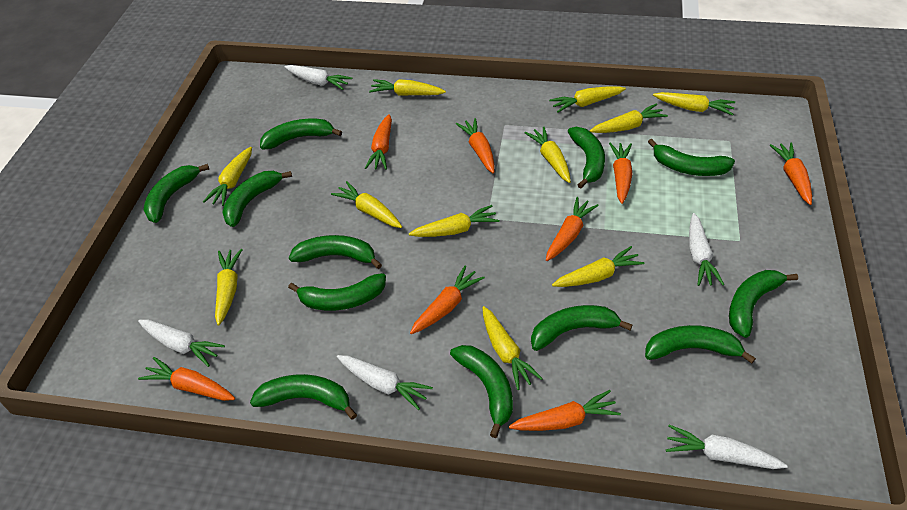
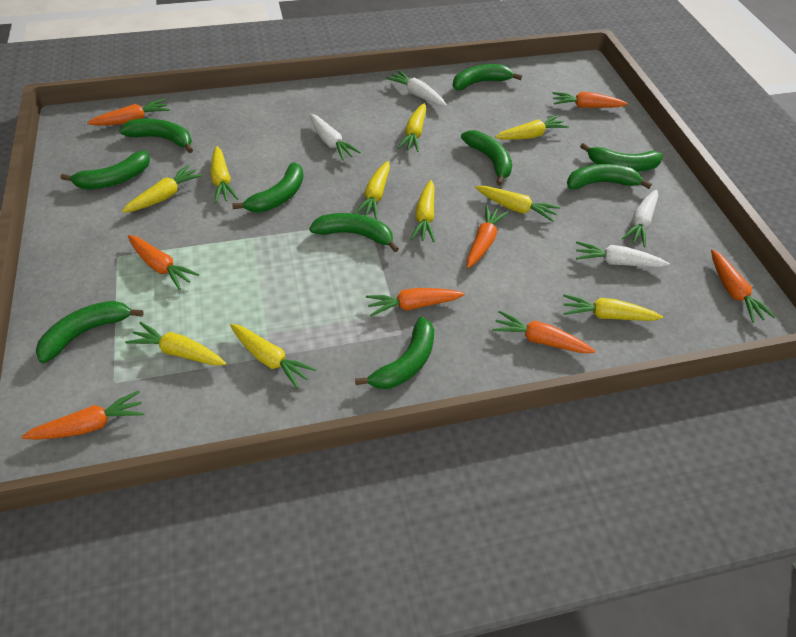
green banana: [144,164,209,223] [222,171,292,227] [250,374,357,420] [260,119,342,150] [288,273,386,311] [289,235,382,269] [450,345,513,438] [531,305,632,351] [568,127,605,188] [645,325,756,364] [648,139,735,176] [729,270,798,338] = 12 -> [36,301,143,363] [61,151,150,189] [119,119,193,153] [232,162,304,212] [309,213,399,252] [355,317,434,389] [453,64,522,90] [461,130,512,186] [567,164,652,189] [580,143,663,172] = 10
white carrot: [138,320,225,367] [284,65,352,90] [337,355,433,410] [666,425,788,469] [689,213,725,286] = 5 -> [310,114,361,161] [386,70,447,106] [576,241,670,267] [622,190,658,247] = 4
yellow carrot: [203,147,252,206] [215,249,243,326] [331,181,402,228] [369,79,446,96] [409,205,499,237] [482,306,543,390] [525,126,571,183] [549,86,626,113] [552,246,644,287] [590,103,668,133] [653,92,735,115] = 11 -> [122,165,203,213] [125,322,226,366] [210,146,238,203] [230,324,316,389] [355,161,390,219] [398,103,426,152] [411,180,435,242] [475,186,560,222] [495,115,569,140] [563,294,663,321] = 10

